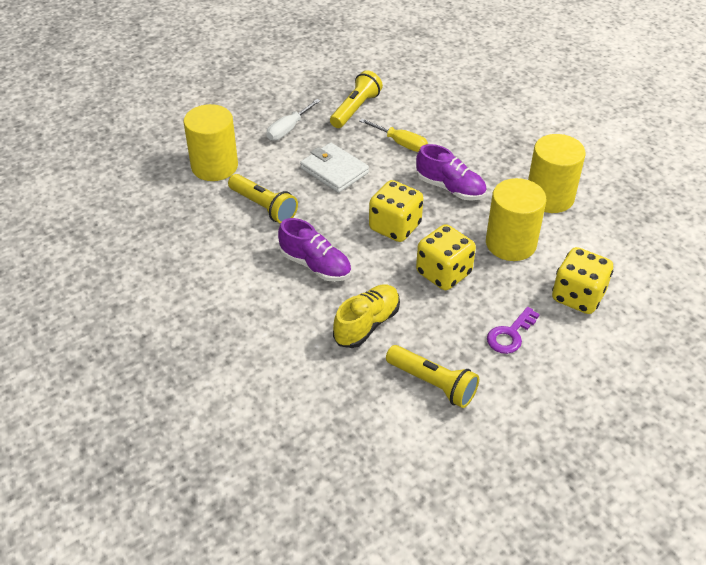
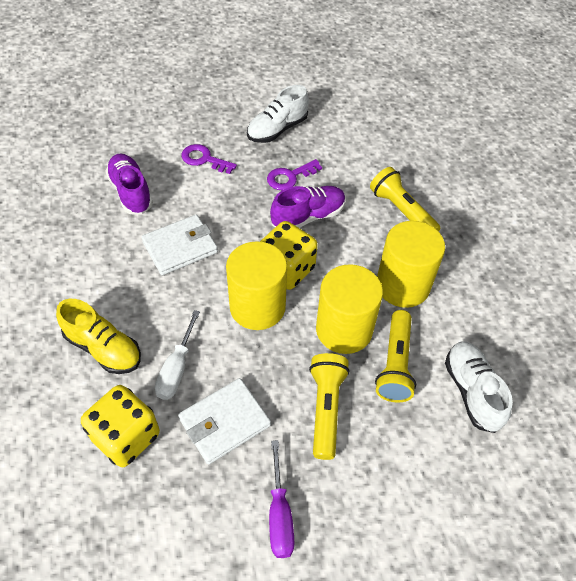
purple key: [487,307,540,354] = 1 -> [181,144,237,174] [267,159,322,190] = 2
purple screwdriver: none = 0 -> [269,440,294,558] = 1
white shoe: none = 0 -> [247,85,309,143] [445,341,513,433] = 2
white wallet: [300,143,369,193] = 1 -> [141,215,218,275] [178,378,271,465] = 2
yellow dice: [369,180,423,242] [416,224,476,290] [552,247,613,314] = 3 -> [81,385,160,467] [260,221,318,290] = 2
yellow screwdriver: [360,118,428,152] = 1 -> none = 0

